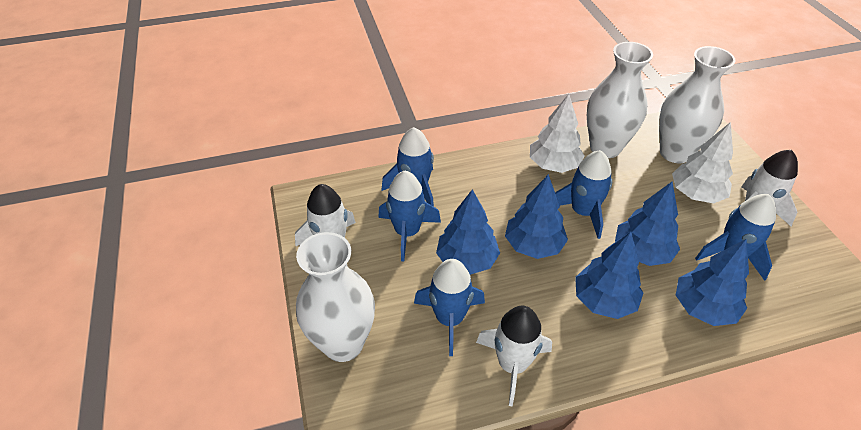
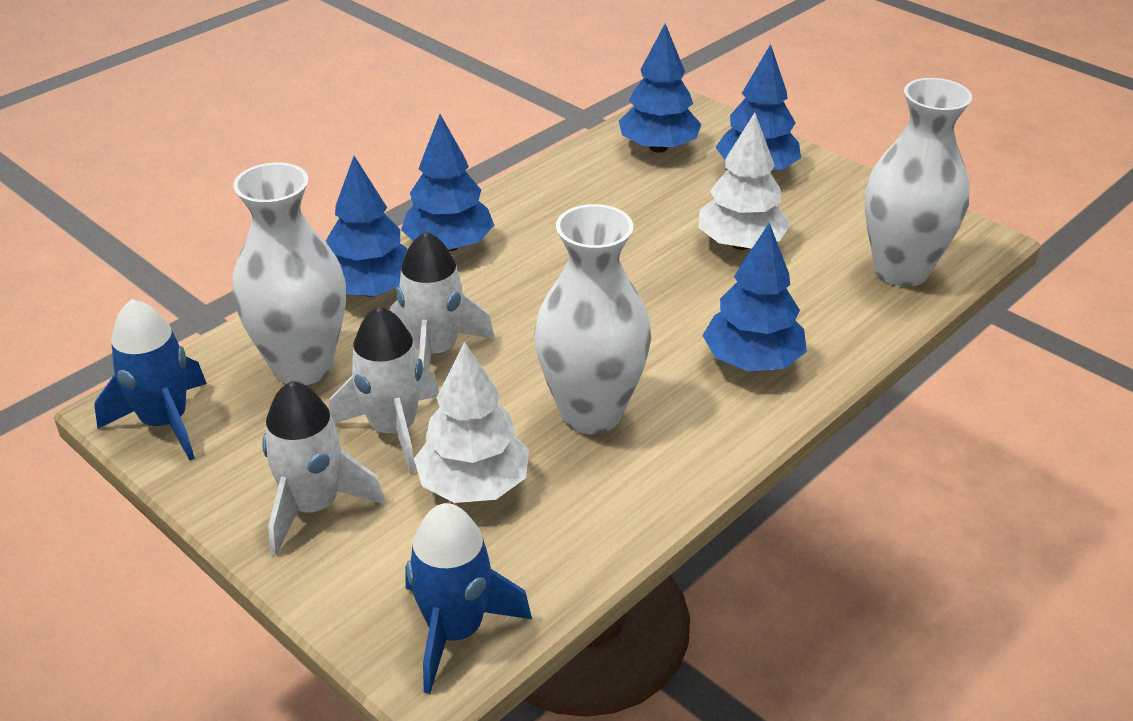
blue rocket: [378,171,441,261] [381,127,434,207] [414,259,485,356] [555,150,612,239] [695,194,776,281] = 5 -> [94,299,207,461] [406,503,532,694] = 2

